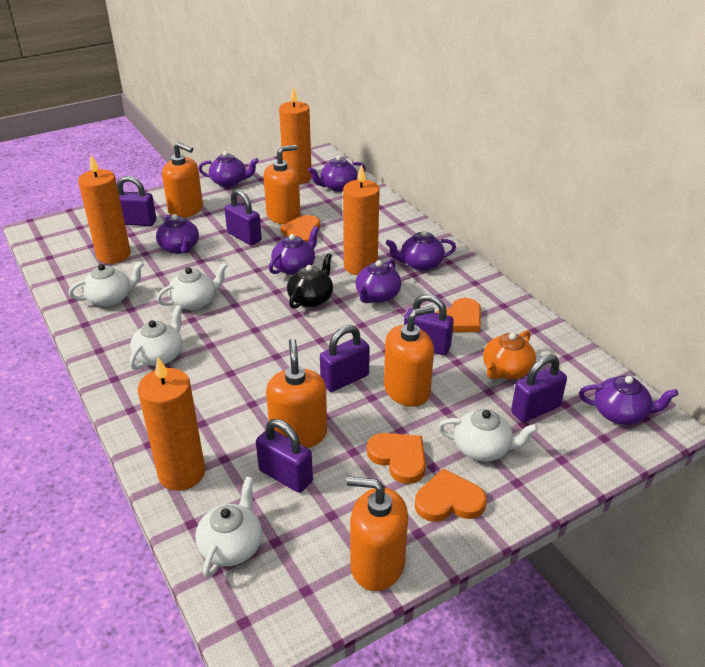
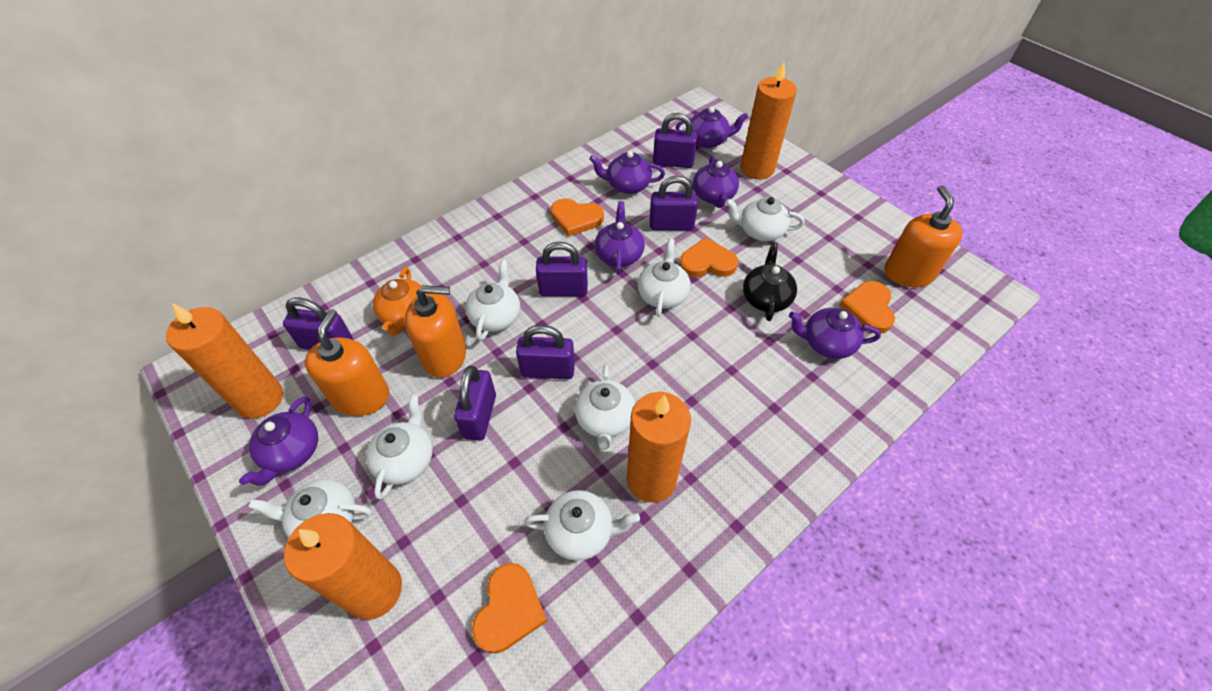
orange soap dispenser: [162,142,203,218] [263,145,301,224] [266,338,327,448] [346,476,408,591] [384,305,435,407] = 5 -> [305,309,389,416] [405,285,466,378] [884,185,962,287] = 3
purple teapot: [156,214,199,254] [198,151,259,187] [269,226,319,275] [308,156,366,192] [355,259,401,303] [386,230,456,271] [579,375,679,425] = 7 -> [239,397,318,486] [589,151,665,194] [595,201,645,274] [676,107,748,148] [693,155,739,208] [789,308,881,359] = 6
white teapot: [69,261,144,307] [129,305,182,370] [157,263,227,310] [195,477,262,578] [438,409,538,461] = 5 -> [248,479,372,538] [366,394,433,500] [465,259,520,341] [524,490,640,561] [575,365,635,450] [638,239,690,317] [725,197,805,241] = 7

